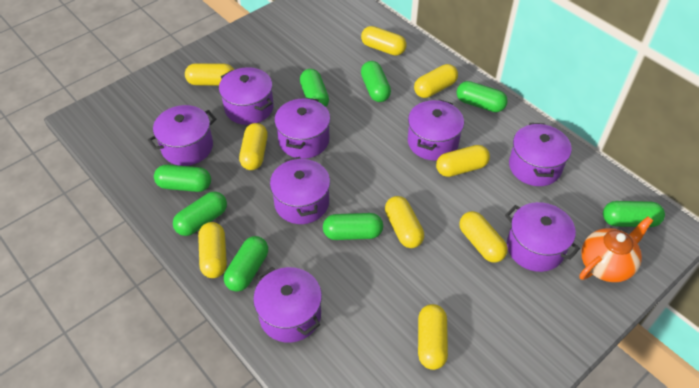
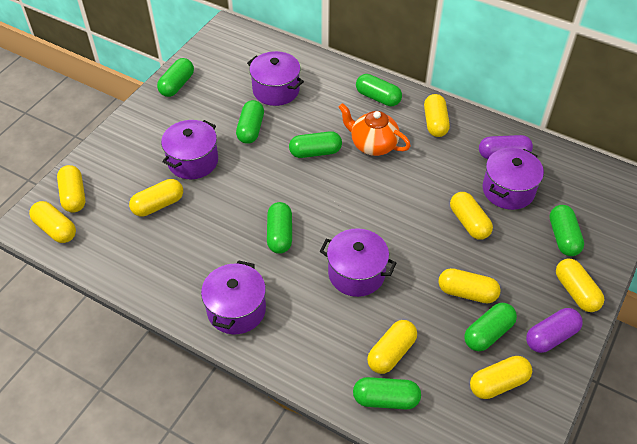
purple capsule: none = 0 -> [479,135,533,159] [526,308,583,353] = 2
purple pot: [148,105,216,166] [219,67,274,125] [253,267,322,343] [270,157,330,224] [274,97,330,159] [408,100,464,161] [505,202,580,272] [509,123,572,186] = 8 -> [161,120,218,179] [201,260,266,334] [247,51,304,106] [320,228,396,297] [483,148,544,210] = 5

